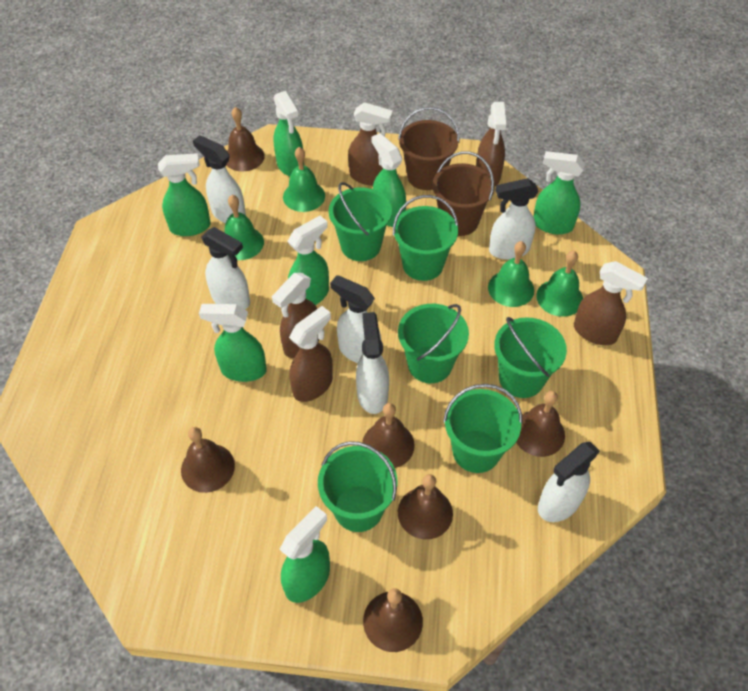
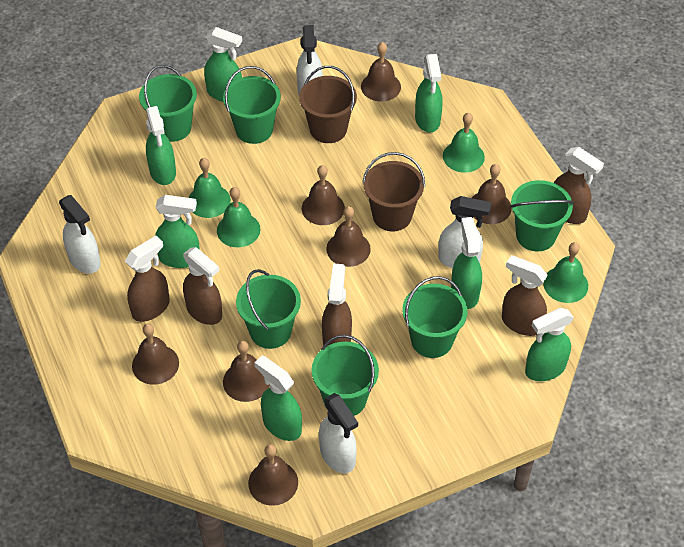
brown bell: [181,427,235,493] [226,107,265,172] [362,403,415,468] [363,588,423,652] [398,474,453,539] [516,391,565,457] = 6 -> [132,324,179,385] [223,341,270,402] [248,444,298,506] [302,165,345,225] [326,206,371,267] [361,42,401,102] [472,164,512,224] = 7
white spray bottle: [193,135,246,223] [201,227,250,309] [330,275,381,363] [356,312,389,414] [489,178,539,259] [538,442,600,522] = 6 -> [59,195,101,274] [297,25,323,94] [319,393,358,473] [438,196,491,268] = 4

